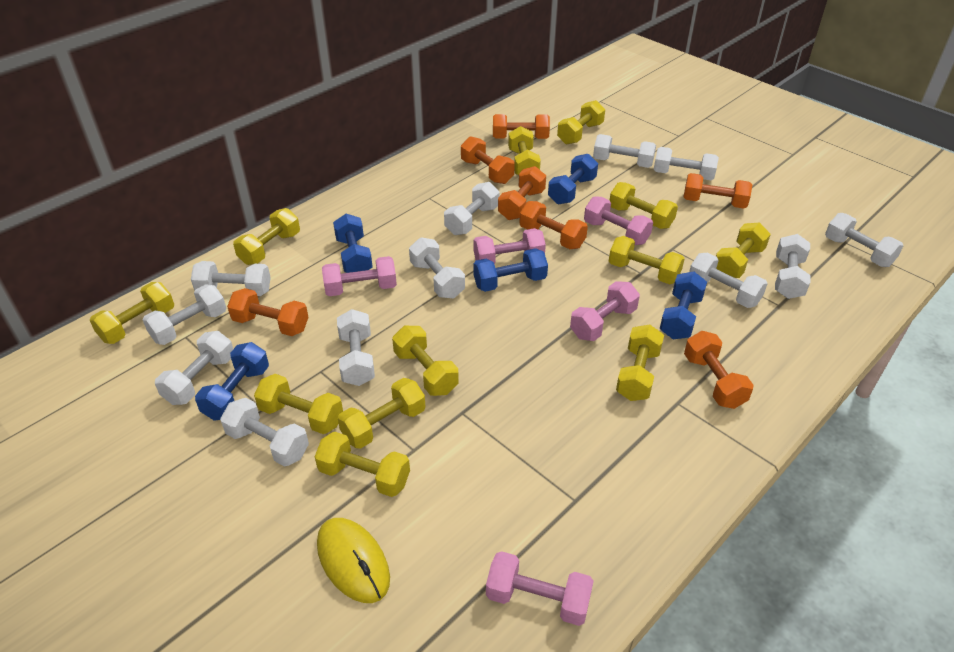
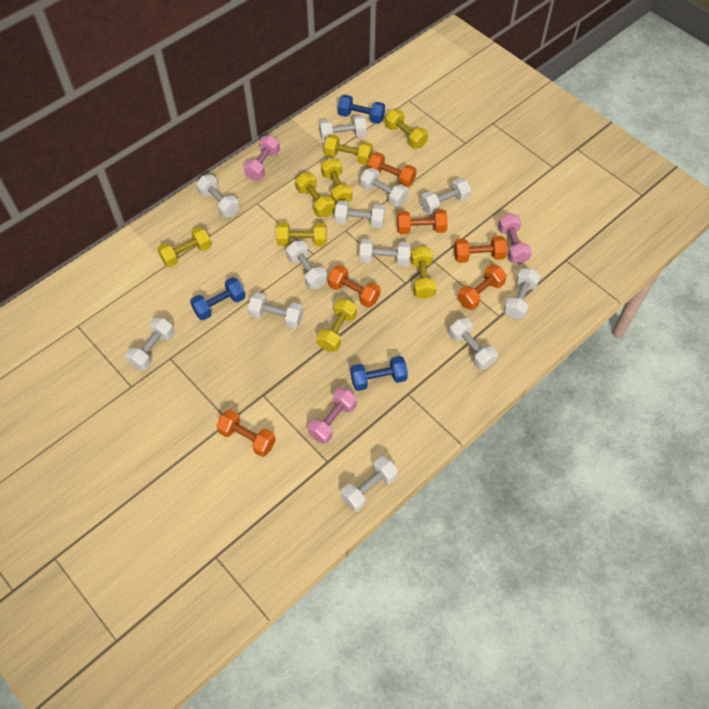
blue dumbbell: [195,342,269,421] [333,214,373,273] [473,248,548,292] [548,154,598,204] [660,272,707,339] = 5 -> [190,277,246,320] [338,95,385,124] [350,356,408,391] = 3
orange dumbbell: [227,288,309,336] [461,136,515,184] [493,114,550,139] [498,166,546,220] [519,201,588,249] [683,173,752,208] [684,331,754,409] = 7 -> [216,409,276,457] [328,265,381,308] [367,152,417,188] [397,209,448,235] [454,236,507,263] [457,264,507,310] = 6
pink dumbbell: [322,256,397,296] [473,228,546,264] [486,551,594,626] [570,281,640,341] [584,196,653,245] = 5 -> [243,135,280,180] [308,388,357,444] [498,213,532,264] = 3
yellow dumbbell: [90,282,174,344] [233,208,300,265] [254,374,343,434] [315,432,410,497] [338,378,426,449] [392,326,459,396] [508,126,541,175] [557,100,605,145] [609,236,685,284] [610,182,678,229] [616,324,664,401] [716,222,771,278] = 12 -> [157,227,211,267] [276,222,327,246] [295,173,335,217] [317,299,357,352] [321,158,352,204] [324,135,373,165] [385,109,428,149] [411,246,436,299] = 8
yellow mouse: [317,518,390,603] = 1 -> none = 0

